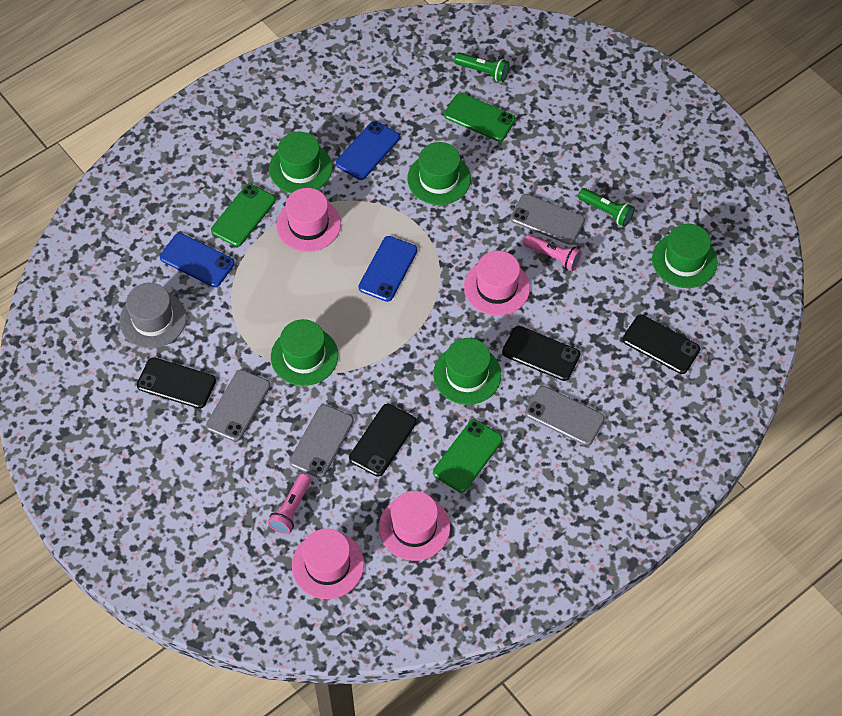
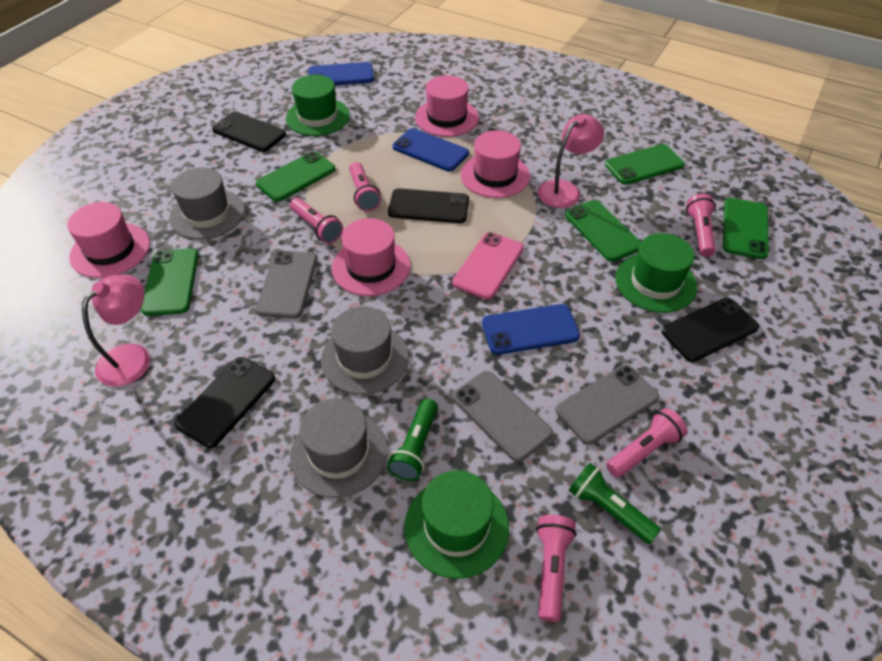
green hat: [269,132,332,193] [271,319,338,386] [407,142,471,205] [433,338,501,405] [652,224,718,288] = 5 -> [286,75,350,136] [405,470,509,579] [615,233,697,313] = 3
green phone: [211,184,276,247] [433,420,503,492] [444,93,516,141] = 3 -> [141,248,199,316] [256,151,336,202] [565,200,641,262] [605,144,685,185] [723,198,769,259] = 5
grey hat: [119,283,187,348] = 1 -> [170,168,245,239] [290,398,388,498] [321,306,409,395] = 3
grey phone: [206,370,270,442] [289,404,354,478] [510,194,585,245] [525,386,605,446] = 4 -> [256,251,317,319] [453,371,553,462] [556,365,659,445] = 3
pink flashlight: [268,474,311,534] [523,234,582,271] = 2 -> [290,198,343,244] [349,162,381,212] [536,515,577,622] [606,408,687,478] [686,194,716,257] = 5
pink lamp: none = 0 -> [82,275,150,387] [538,114,604,208] = 2
pink phone: none = 0 -> [452,232,524,300] = 1

